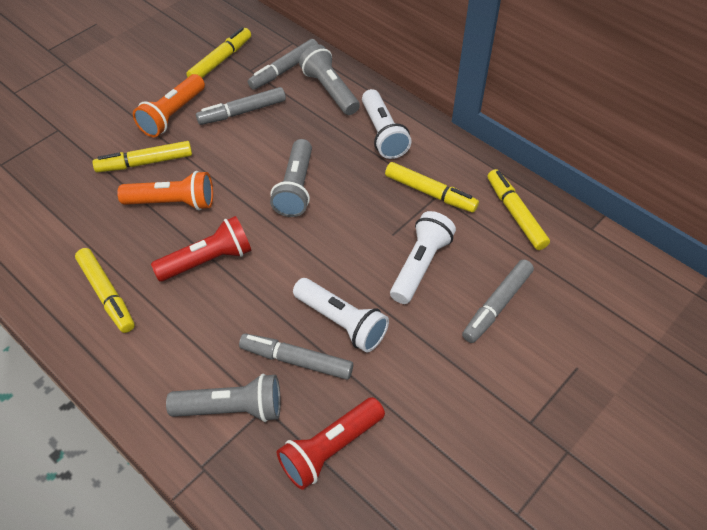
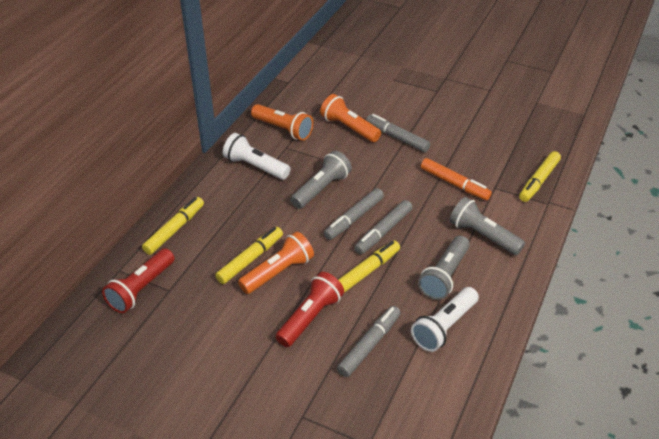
orange flashlight: [117,171,213,210] [133,74,205,137] = 2 -> [238,232,314,294] [251,104,313,141] [320,94,381,142] = 3
orange marker: none = 0 -> [421,158,492,200] = 1
white flashlight: [293,278,389,352] [362,89,412,159] [390,211,456,304] = 3 -> [223,133,291,179] [411,287,479,352] = 2
yellow marker: [75,248,135,333] [92,141,192,173] [186,27,251,78] [385,162,479,213] [488,169,550,250] = 5 -> [142,197,204,255] [215,227,283,284] [338,241,400,293] [519,151,561,202] = 4

